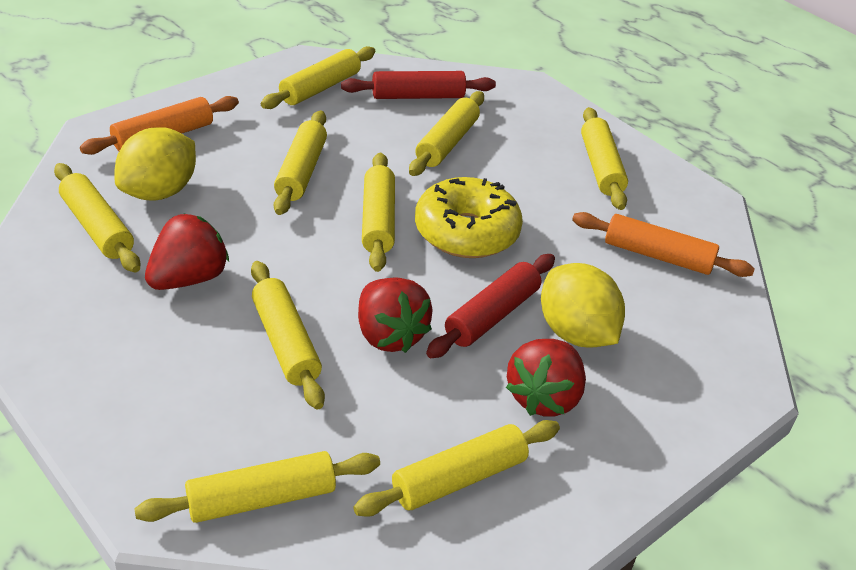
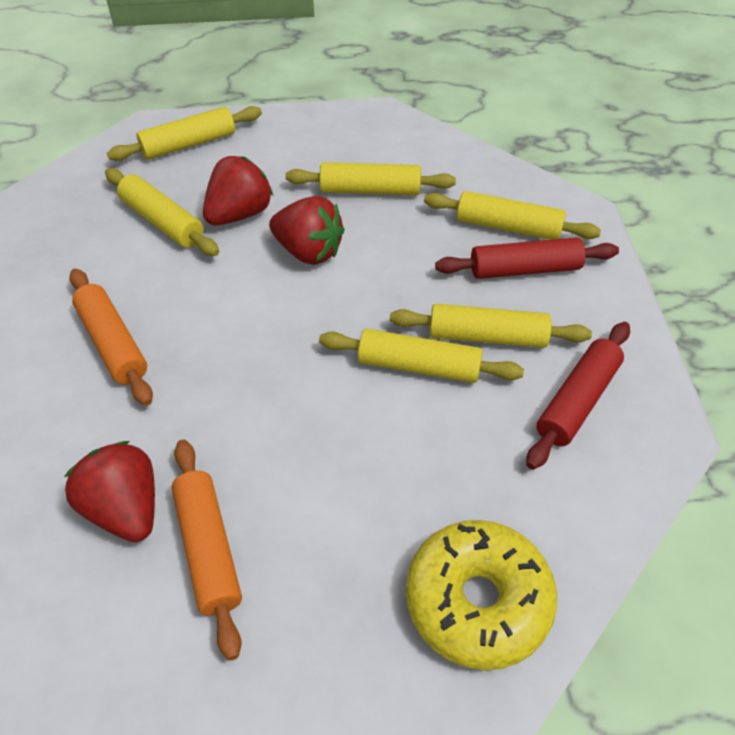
yellow lemon: [114,127,196,200] [541,263,625,348] = 2 -> none = 0
yellow rolling pin: [54,163,141,272] [134,451,380,523] [251,261,325,409] [261,46,375,109] [274,111,327,215] [353,420,560,517] [362,153,395,272] [409,91,484,176] [581,107,628,210] = 9 -> [105,168,219,256] [107,106,262,161] [286,162,456,195] [319,329,524,383] [390,304,592,348] [424,191,601,240] = 6

